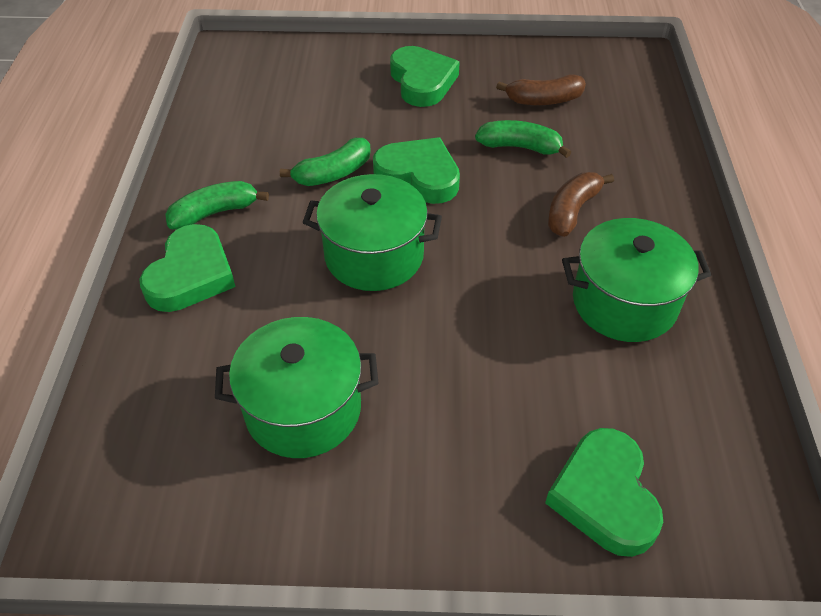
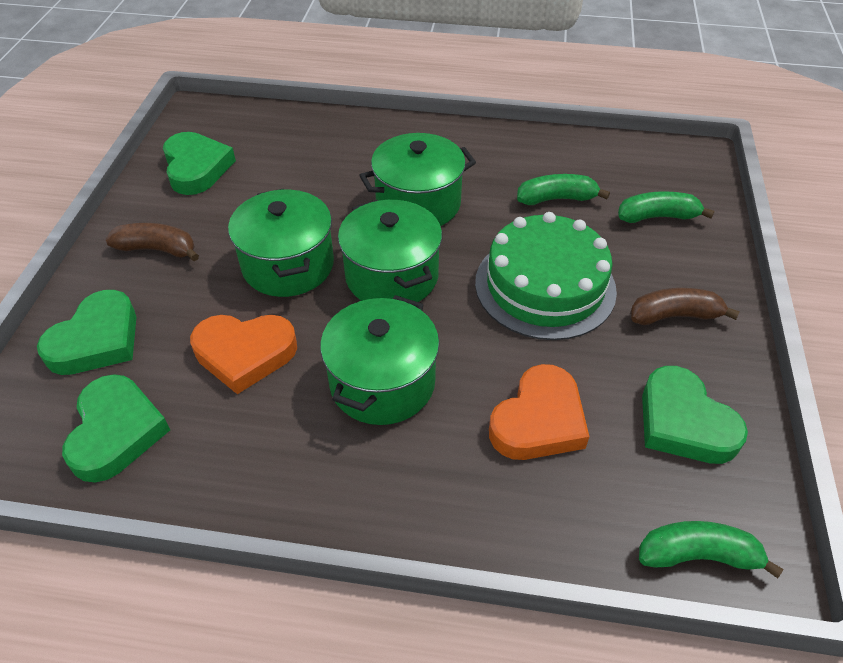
green cake: none = 0 -> [475,212,617,340] = 1
green pot: [215,317,378,458] [302,174,442,291] [562,218,711,342] = 3 -> [228,189,334,297] [320,295,439,425] [338,200,442,302] [359,133,476,226] = 4
orange heart: none = 0 -> [190,315,297,394] [489,364,589,460] = 2

